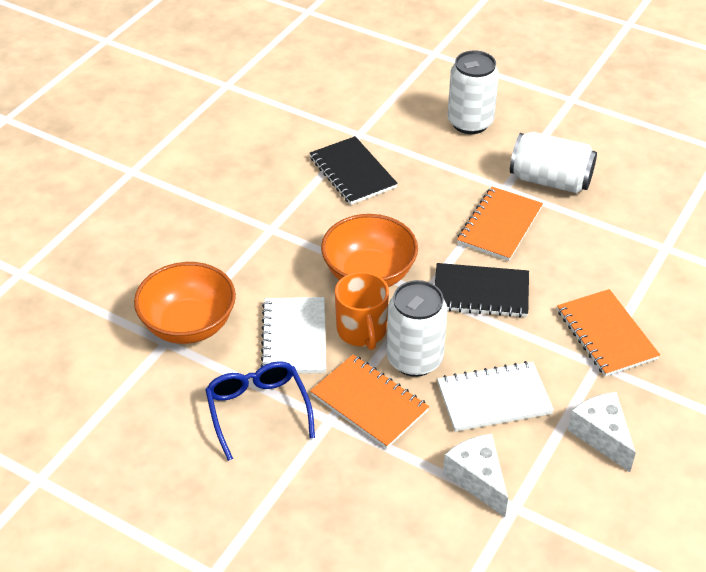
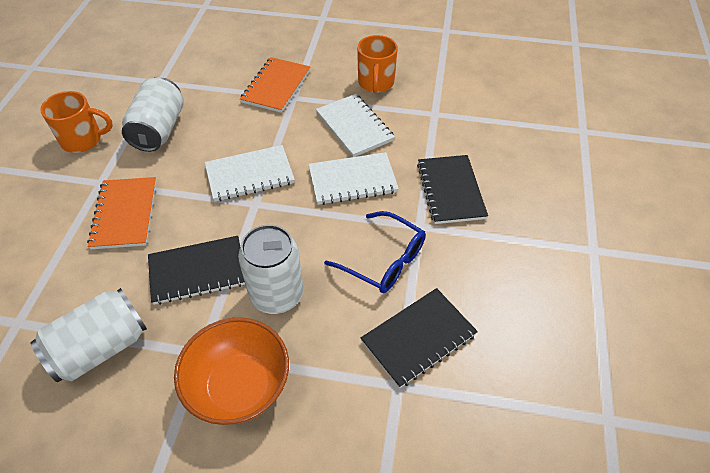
black notebook: [310,136,398,205] [435,263,529,317] = 2 -> [148,236,245,305] [361,288,478,388] [417,155,488,224] = 3
orange bowl: [134,262,236,344] [321,214,418,287] = 2 -> [174,317,289,425] = 1
orange mug: [335,271,389,350] = 1 -> [40,91,113,153] [357,35,398,93] = 2
orange notebook: [310,355,429,449] [457,187,543,261] [557,289,660,377] = 3 -> [87,177,156,249] [240,57,310,113] = 2
white cheese: [443,434,508,517] [568,392,636,472] = 2 -> none = 0
white notebook: [260,297,326,374] [437,361,554,432] = 2 -> [205,145,295,202] [308,152,399,205] [316,94,395,157] = 3

